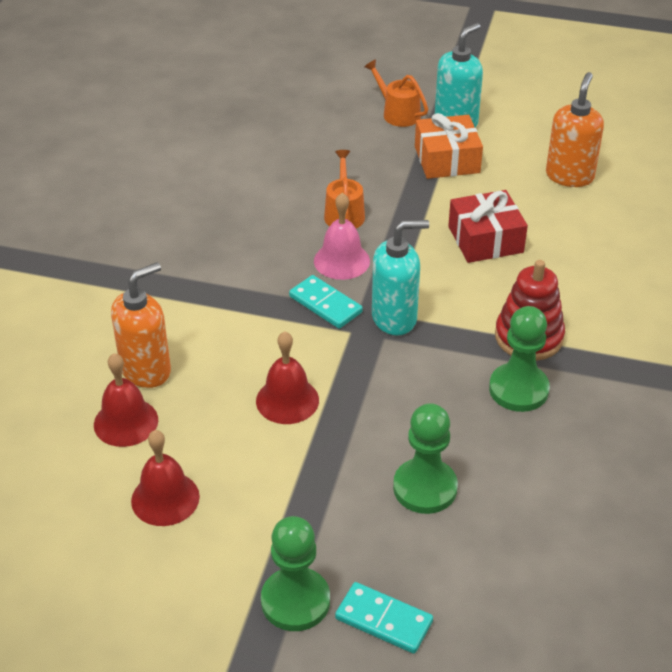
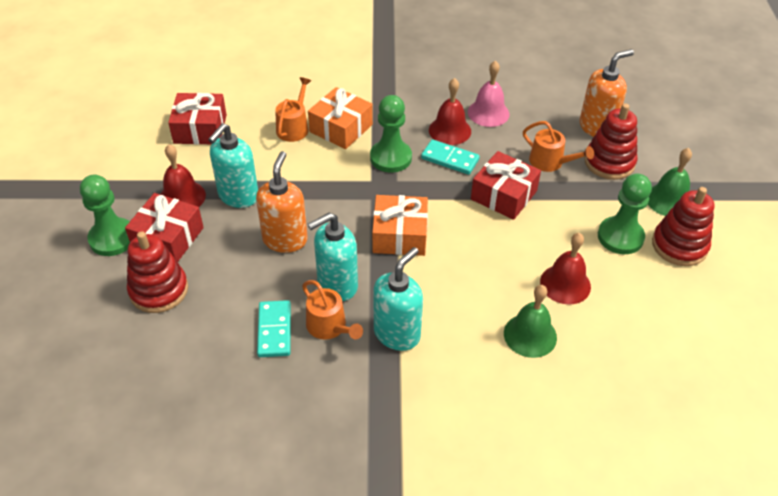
green bell: none = 0 -> [504,285,557,358] [648,148,692,216] = 2
orange gift: [415,113,483,179] = 1 -> [308,87,373,149] [372,195,428,256] = 2
orange watering can: [324,150,365,228] [364,59,428,127] = 2 -> [275,77,311,142] [302,280,363,340] [523,121,594,172] = 3
red gift: [448,190,528,263] = 1 -> [125,193,204,262] [168,93,227,145] [471,151,541,220] = 3
red stacking toy: [495,260,565,361] = 1 -> [127,231,188,313] [585,103,637,180] [652,187,714,266] = 3
turquoise soap dispenser: [372,220,429,335] [435,23,483,127] = 2 -> [208,123,258,208] [308,212,358,301] [373,247,423,351] = 3

